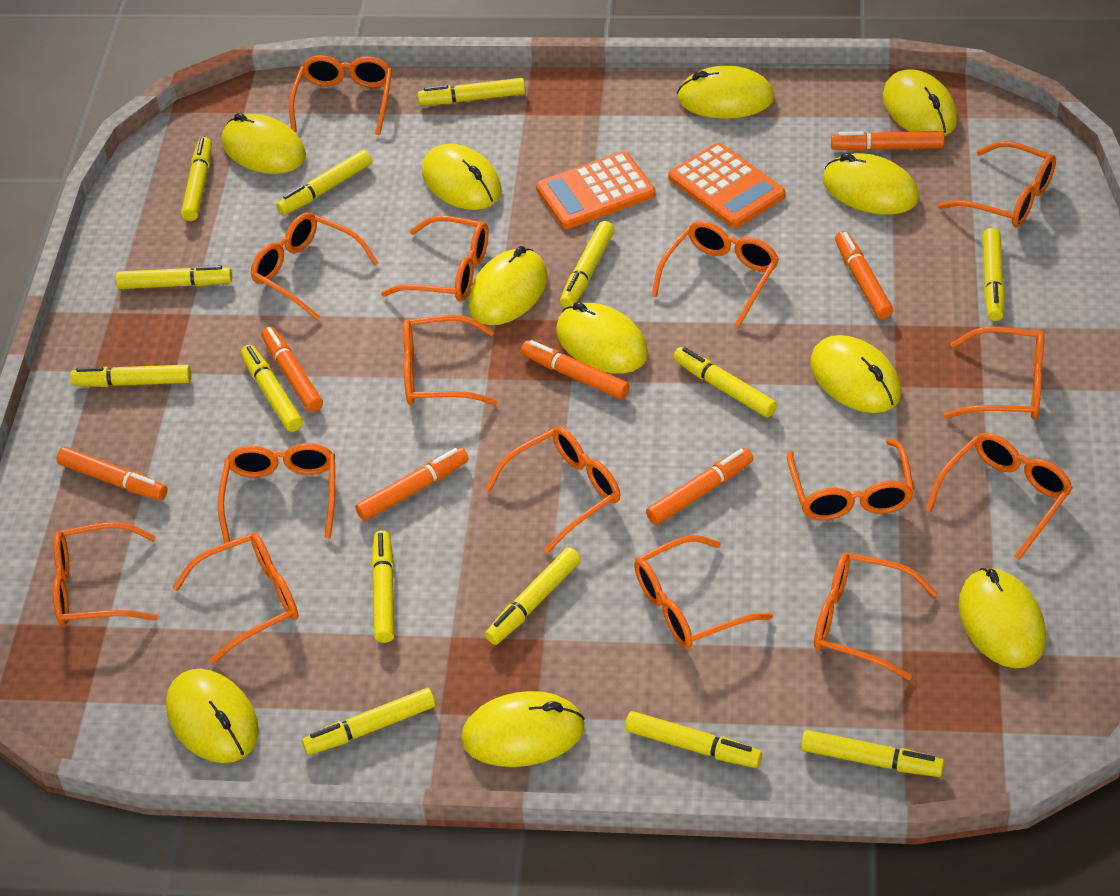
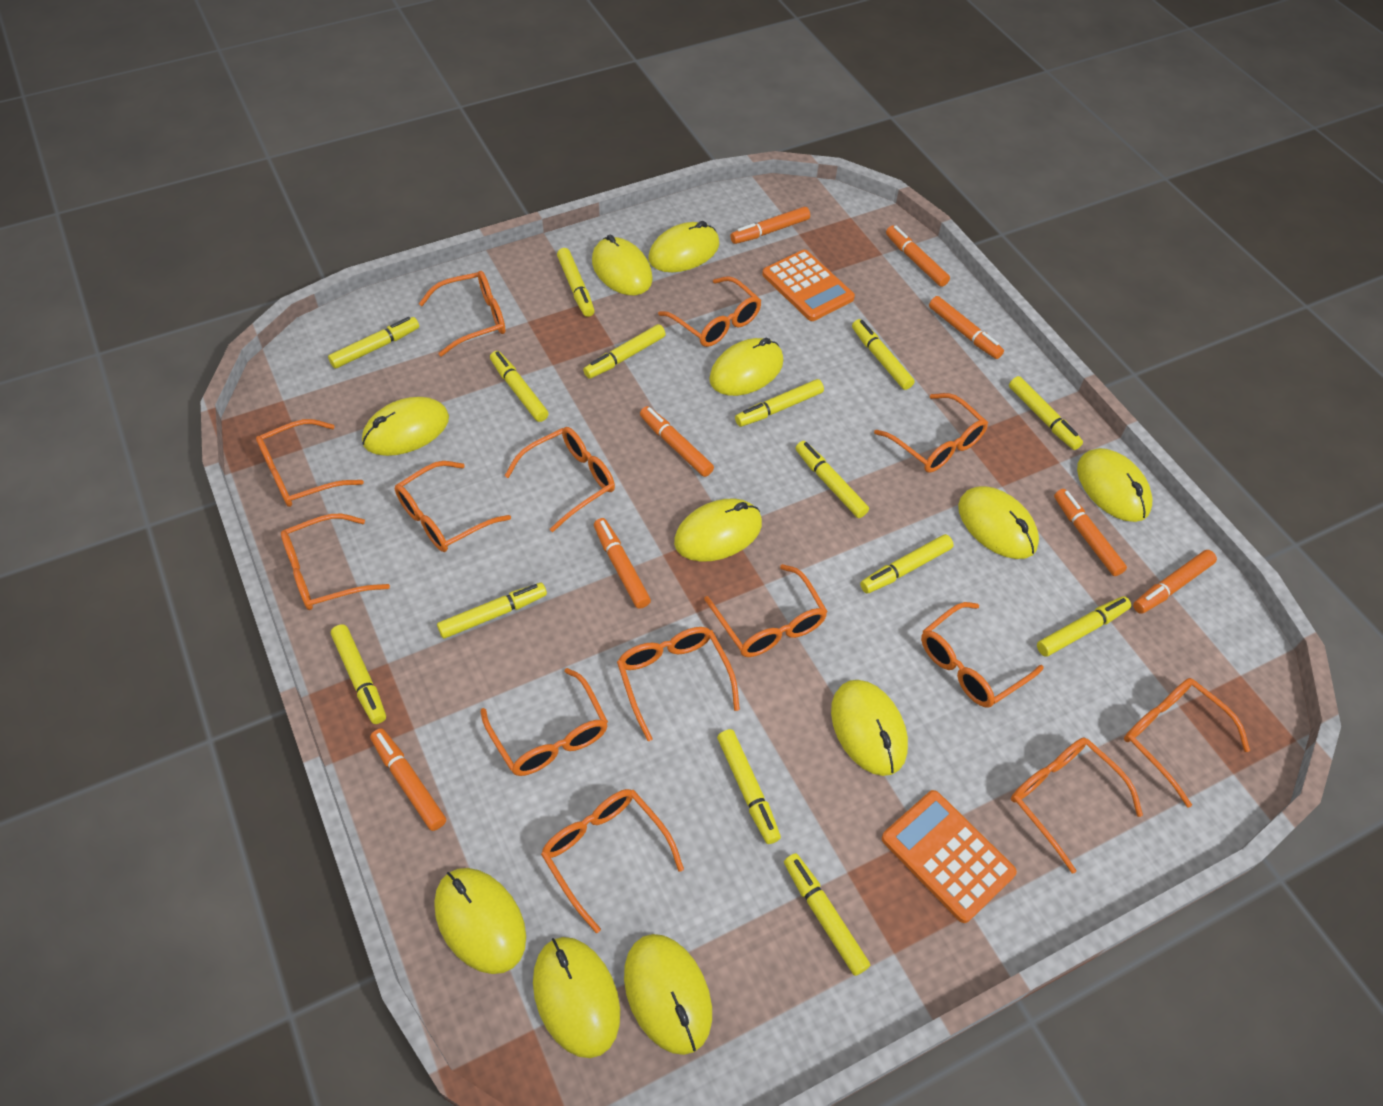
orange glasses: [53,522,158,627] [172,533,298,664] [218,443,335,543] [250,212,379,320] [289,55,392,135] [381,216,489,301] [403,315,498,405] [485,427,621,553] [634,535,773,649] [651,221,779,327] [787,439,914,520] [814,552,938,680] [926,433,1073,560] [938,141,1056,227] [944,326,1044,419] = 15 -> [256,419,364,507] [281,514,390,610] [395,461,511,552] [419,271,505,357] [481,668,608,776] [505,427,615,532] [541,789,684,933] [617,627,740,741] [658,276,762,347] [704,564,828,657] [874,393,988,473] [921,602,1044,708] [1011,738,1143,874] [1124,678,1250,808] = 14
orange marker: [56,447,168,500] [261,326,323,412] [355,447,469,521] [521,340,630,399] [646,448,753,525] [831,131,944,151] [835,231,893,319] = 7 -> [370,728,446,831] [594,518,651,609] [640,406,714,477] [730,207,810,244] [886,225,950,287] [929,296,1004,359] [1054,489,1127,576] [1133,550,1217,614] = 8

